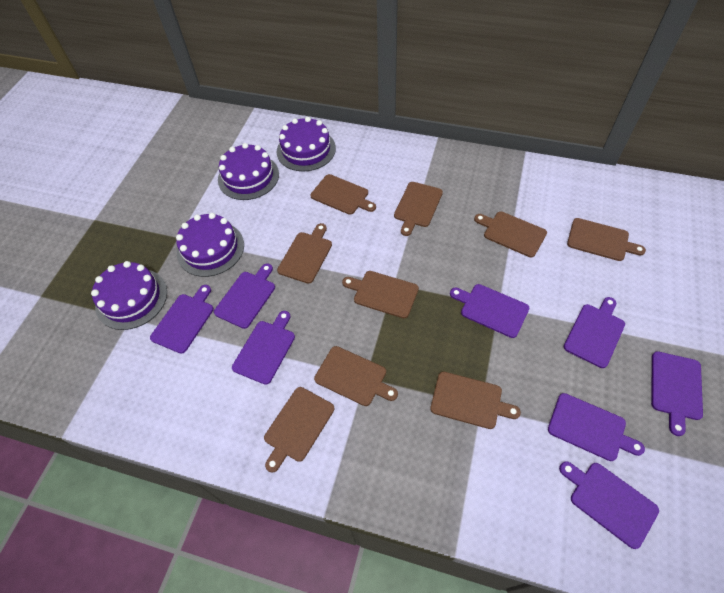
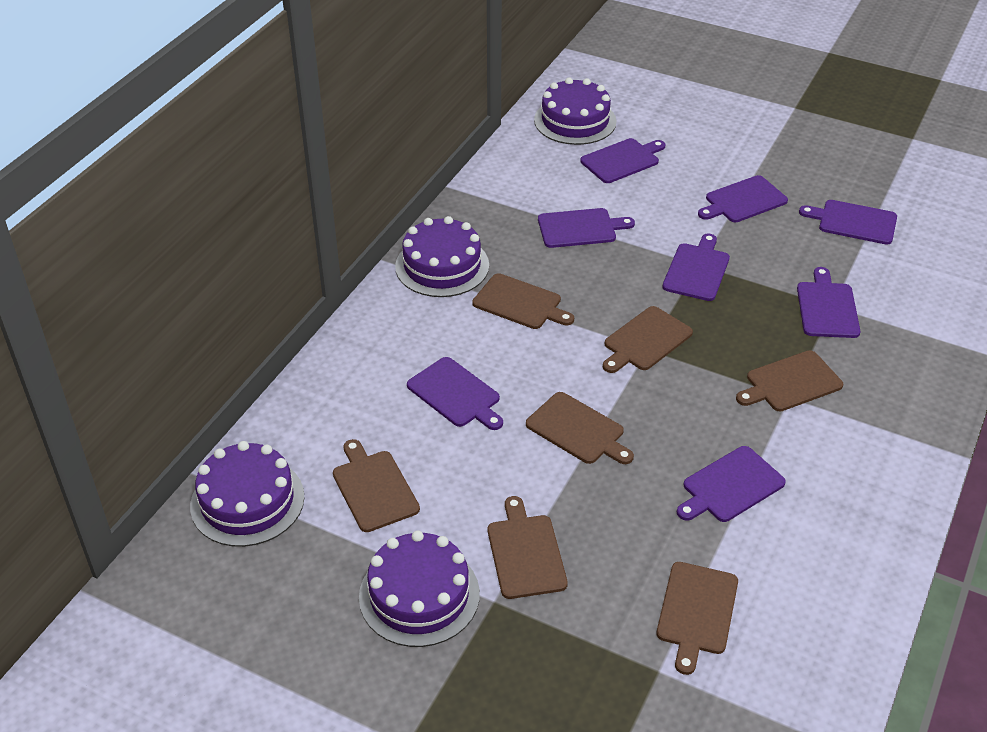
brown cutting board: [264,387,334,473] [277,223,332,284] [310,174,376,215] [314,346,398,406] [342,271,419,318] [394,182,443,236] [430,372,521,429] [474,211,547,257] [567,218,646,261] = 9 -> [333,439,420,532] [472,273,574,329] [488,496,568,599] [526,392,634,464] [603,306,693,373] [656,562,738,675] [736,350,843,411] = 7

